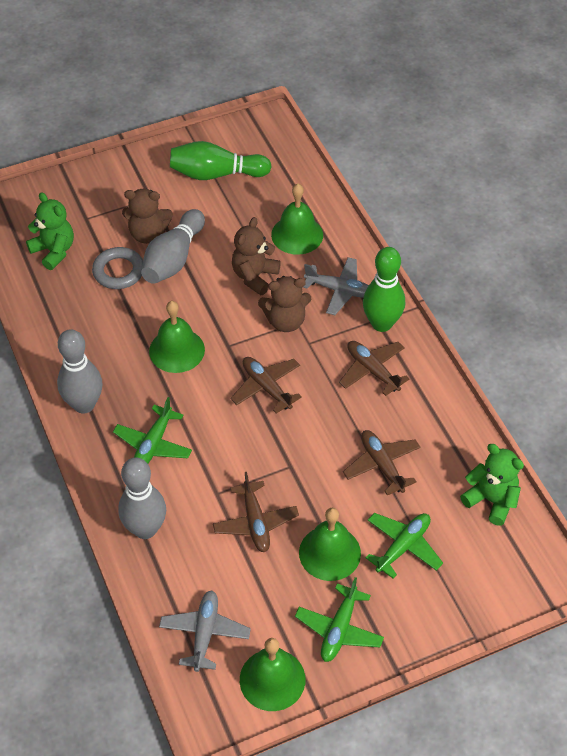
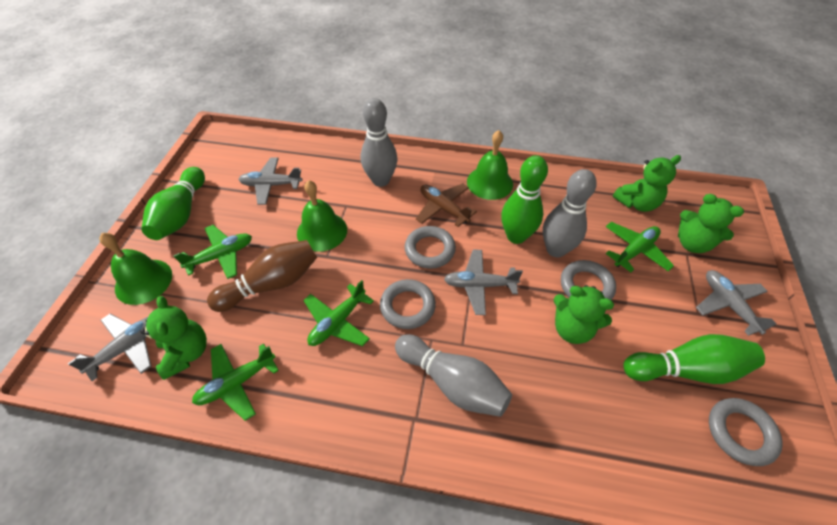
brown bowling pin: none = 0 -> [207,240,317,312] = 1
brown plane: [213,472,299,552] [231,357,302,414] [339,341,409,396] [343,430,421,495] = 4 -> [416,183,477,227] = 1
brown teddy bear: [122,189,173,244] [232,217,281,295] [258,276,311,332] = 3 -> none = 0
green bell: [149,301,205,373] [240,638,305,711] [271,184,323,255] [299,508,361,581] = 4 -> [99,233,172,305] [297,180,347,252] [467,130,513,200] = 3
green bowling pin: [170,141,271,180] [363,247,405,332] = 2 -> [141,167,205,240] [501,155,548,244] [624,334,765,384] = 3
green plane: [113,397,192,463] [295,577,384,662] [366,513,443,579] = 3 -> [173,225,252,279] [192,344,279,421] [303,280,374,346] [606,222,674,272] = 4
green teddy bear: [26,192,74,270] [460,444,524,526] = 2 -> [140,296,207,380] [553,285,614,344] [613,155,681,212] [678,194,744,253] = 4
grey plane: [159,590,251,672] [303,257,369,315] = 2 -> [68,314,152,381] [238,158,302,205] [444,249,523,315] [696,270,776,336] = 4
grey ring: [92,247,143,289] = 1 -> [380,279,436,329] [405,226,456,269] [561,260,616,300] [709,398,783,466] = 4

